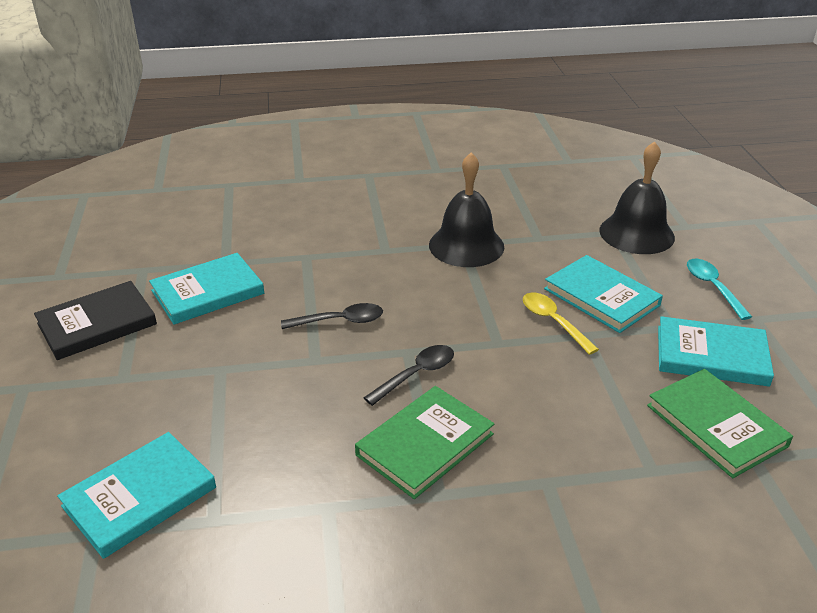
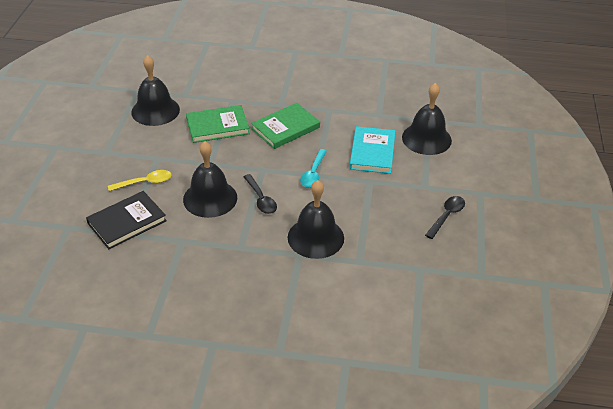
black bell: [429,153,504,267] [599,141,675,254] = 2 -> [131,55,180,126] [183,141,237,218] [288,180,344,259] [402,83,452,155] = 4
turquoise book: [57,432,216,559] [149,253,264,325] [544,255,663,333] [658,316,774,387] = 4 -> [349,126,395,174] = 1

